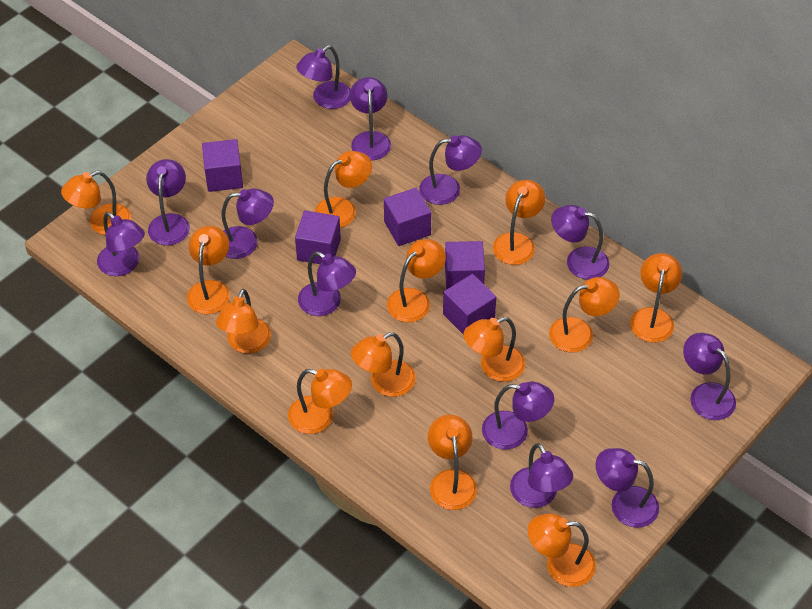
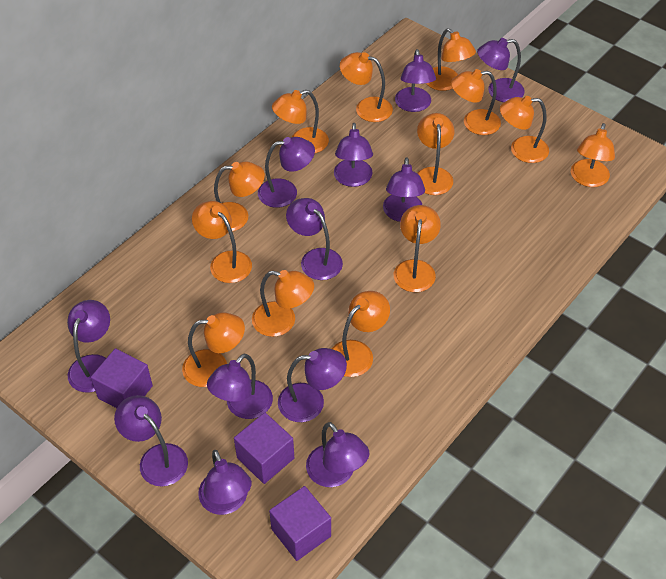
purple cube: [202,139,243,192] [295,210,341,264] [384,188,431,246] [443,274,496,335] [445,241,485,290] = 5 -> [91,348,153,408] [234,413,294,484] [269,486,331,561] = 3

